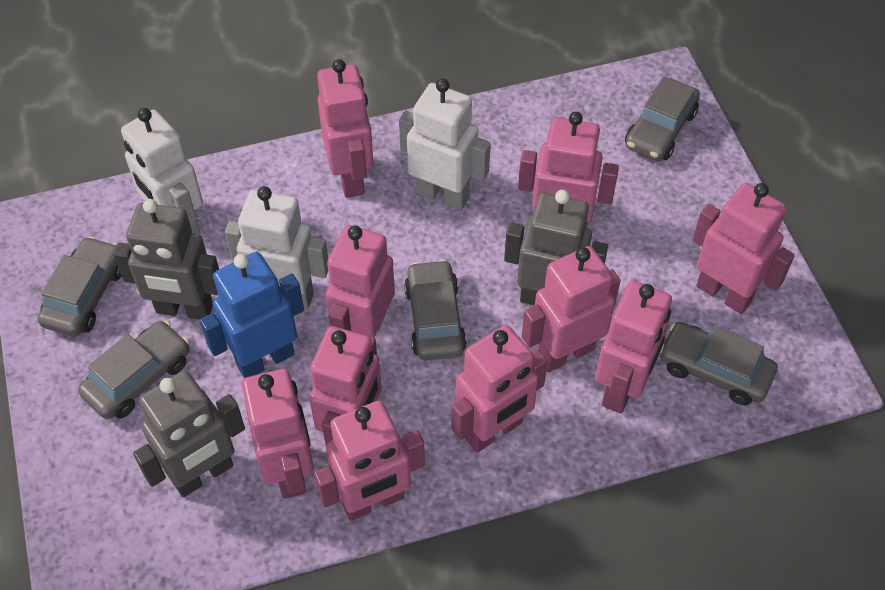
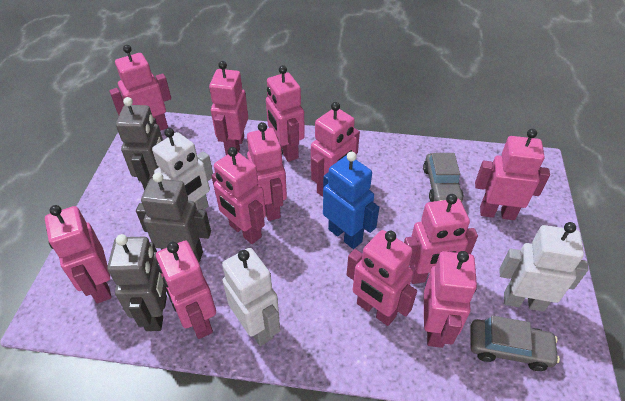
grey car: [37,236,122,336] [78,320,189,419] [404,259,467,361] [625,76,700,161] [660,322,777,405] = 5 -> [423,153,464,202] [470,316,560,371] = 2
pink robot: [242,369,314,499] [309,326,382,445] [314,401,425,521] [317,59,374,198] [326,225,395,338] [451,325,548,453] [518,112,619,228] [522,246,621,373] [595,280,672,414] [692,183,795,314] = 10 -> [45,205,112,303] [109,45,171,131] [156,241,216,339] [209,61,248,155] [211,147,266,244] [247,122,287,221] [266,65,305,162] [311,102,360,197] [347,230,417,326] [404,194,478,284] [424,251,477,348] [475,129,550,220] = 12

